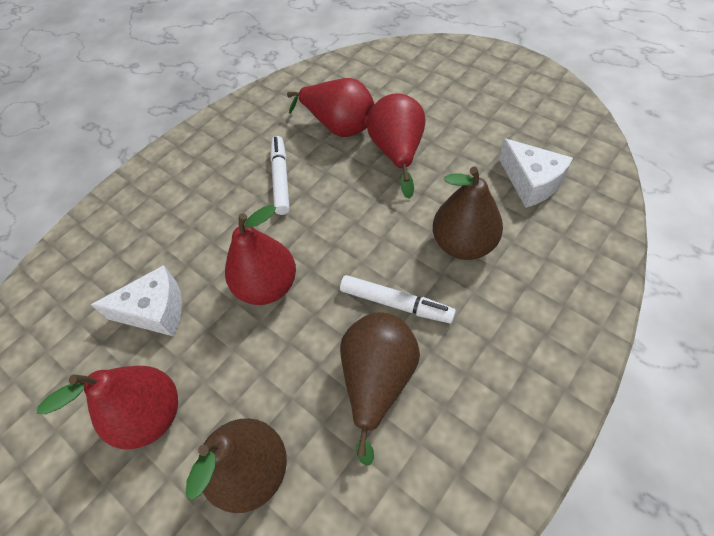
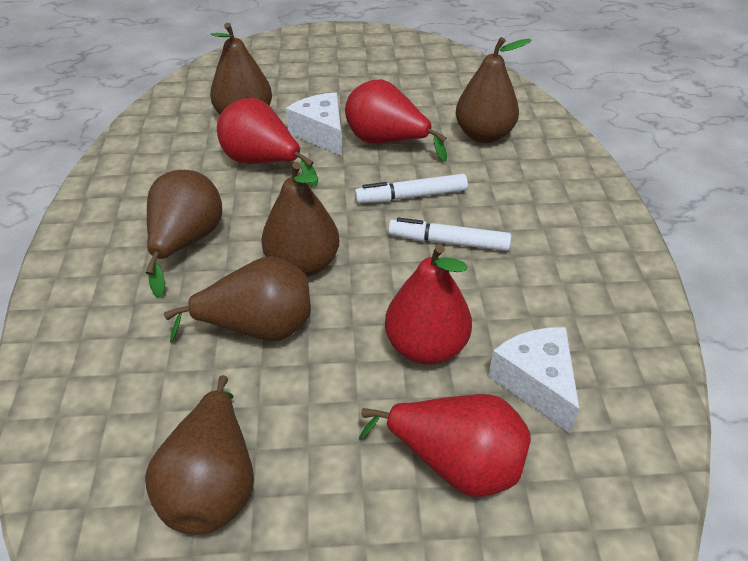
brown pear: [186,418,287,513] [340,312,420,466] [433,167,503,260] = 3 -> [145,170,222,299] [145,375,254,535] [164,256,311,343] [210,23,272,114] [261,162,339,277] [456,37,532,143] = 6

